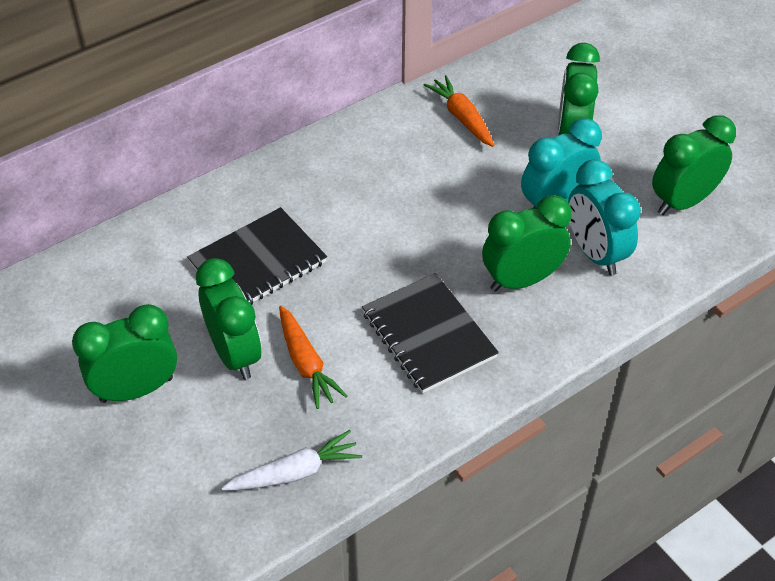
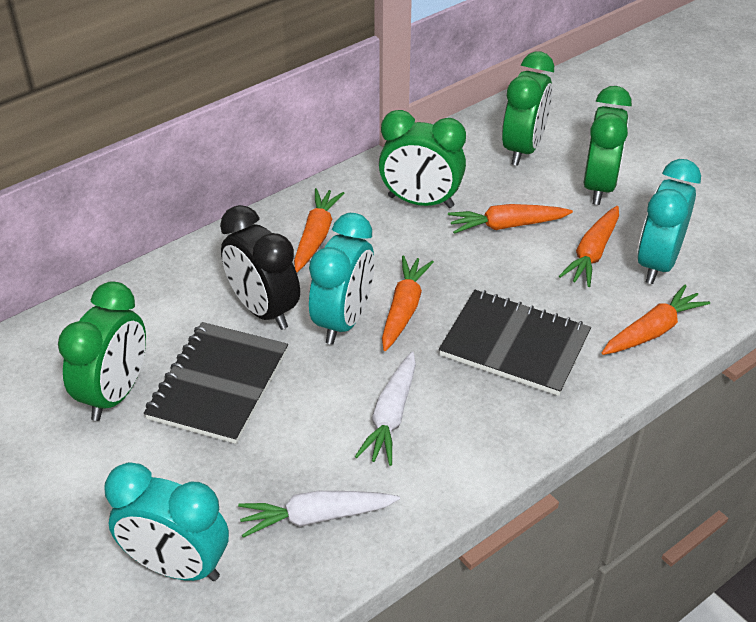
black clock: none = 0 -> [220,205,300,330] = 1
green clock: [72,304,177,403] [196,258,262,379] [482,195,572,292] [558,43,600,135] [652,115,736,215] = 5 -> [58,282,146,421] [379,110,466,208] [502,52,554,166] [583,86,632,205] = 4
orange carrot: [279,306,347,409] [424,75,495,147] = 2 -> [294,188,344,272] [382,255,434,351] [448,204,573,234] [559,206,619,287] [602,285,710,355] = 5
turquoise clock: [521,119,602,208] [568,159,641,275] = 2 -> [104,462,229,581] [309,213,375,344] [637,159,701,284] = 3
white carrot: [222,430,362,491] = 1 -> [238,491,400,538] [355,352,416,466] = 2

